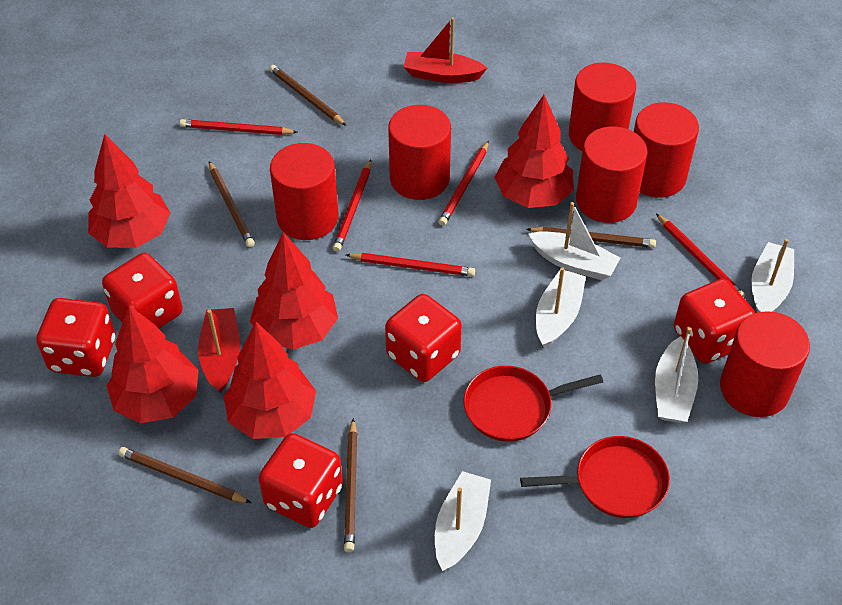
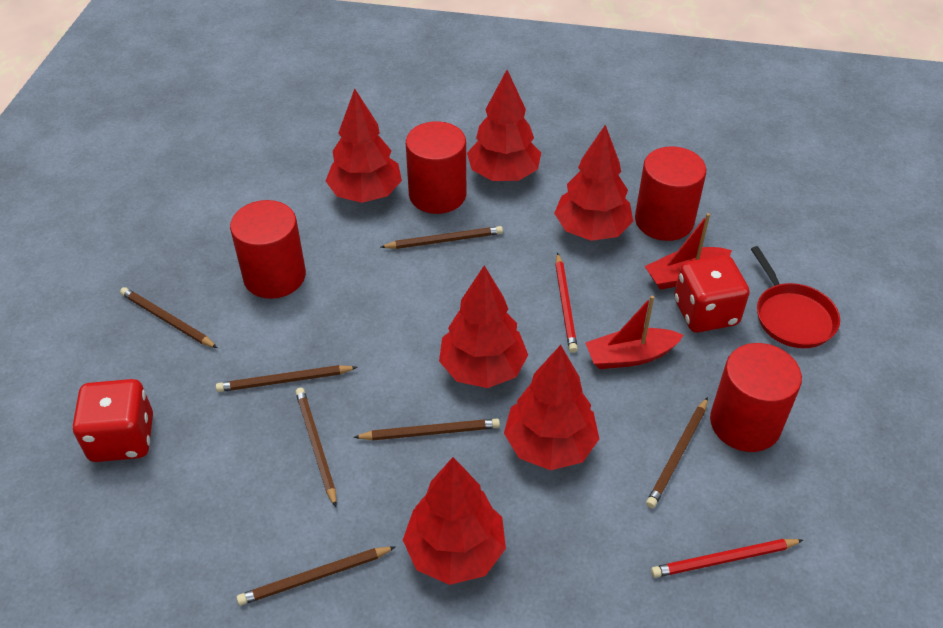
brown pencil: [118,447,251,503] [209,161,255,247] [269,65,346,126] [344,418,357,553] [526,227,656,248] = 5 -> [120,287,217,348] [216,365,358,392] [237,546,396,605] [295,388,337,507] [353,419,500,440] [381,226,503,249] [646,397,708,508] = 7
red cylinder: [270,143,338,240] [388,105,451,200] [569,63,636,151] [576,126,648,223] [634,102,699,198] [720,311,810,417] = 6 -> [230,200,306,299] [406,121,466,214] [635,146,706,241] [710,343,802,452] = 4
red dice: [36,298,115,377] [102,253,183,328] [259,433,343,528] [385,294,462,382] [674,279,755,364] = 5 -> [73,379,153,462] [674,255,750,332] = 2
red pan: [464,366,603,442] [520,436,670,518] = 2 -> [751,246,840,348] = 1
red pencil: [180,119,297,135] [333,160,371,252] [346,253,475,277] [439,141,489,226] [656,214,745,298] = 5 -> [555,253,578,353] [651,539,803,578] = 2
red tree: [88,134,170,248] [107,305,199,423] [224,322,316,439] [250,232,338,350] [494,95,574,208] = 5 -> [326,89,402,203] [403,457,506,585] [439,265,528,388] [467,70,541,181] [504,345,599,470] [554,125,633,241] = 6
white boat: [435,471,491,571] [528,202,620,280] [536,267,586,348] [655,327,698,423] [751,239,794,313] = 5 -> none = 0

